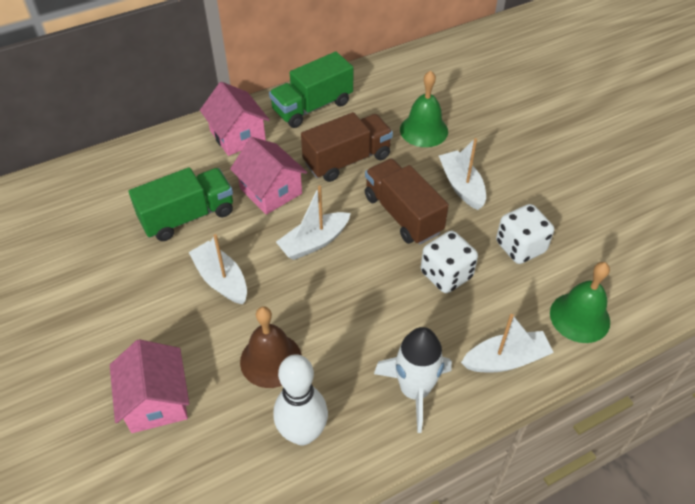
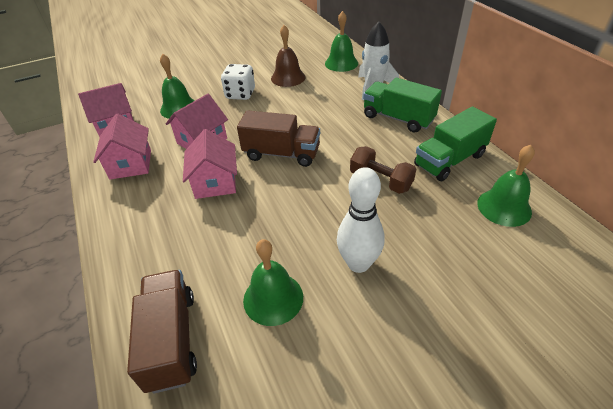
brown dumbbell: none = 0 -> [350,146,416,194] = 1
green bell: [400,70,448,147] [550,262,610,343] = 2 -> [160,54,195,119] [243,239,303,326] [325,11,358,72] [477,145,535,227] = 4
pink house: [110,339,189,433] [200,82,270,156] [230,137,307,215] = 3 -> [78,83,134,137] [93,113,151,179] [166,94,228,149] [183,129,237,199] = 4
white boat: [188,234,247,304] [276,185,351,260] [439,138,486,210] [461,314,554,372] = 4 -> none = 0
white dice: [421,231,478,293] [496,204,554,264] = 2 -> [221,64,255,100] = 1

